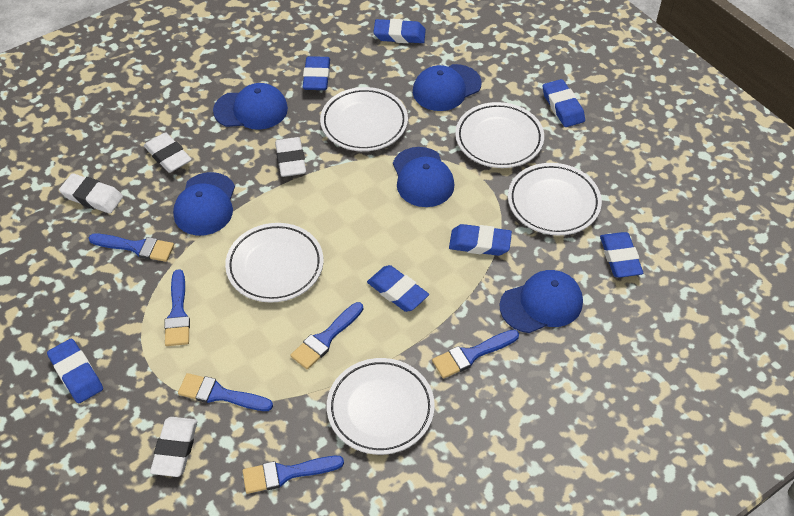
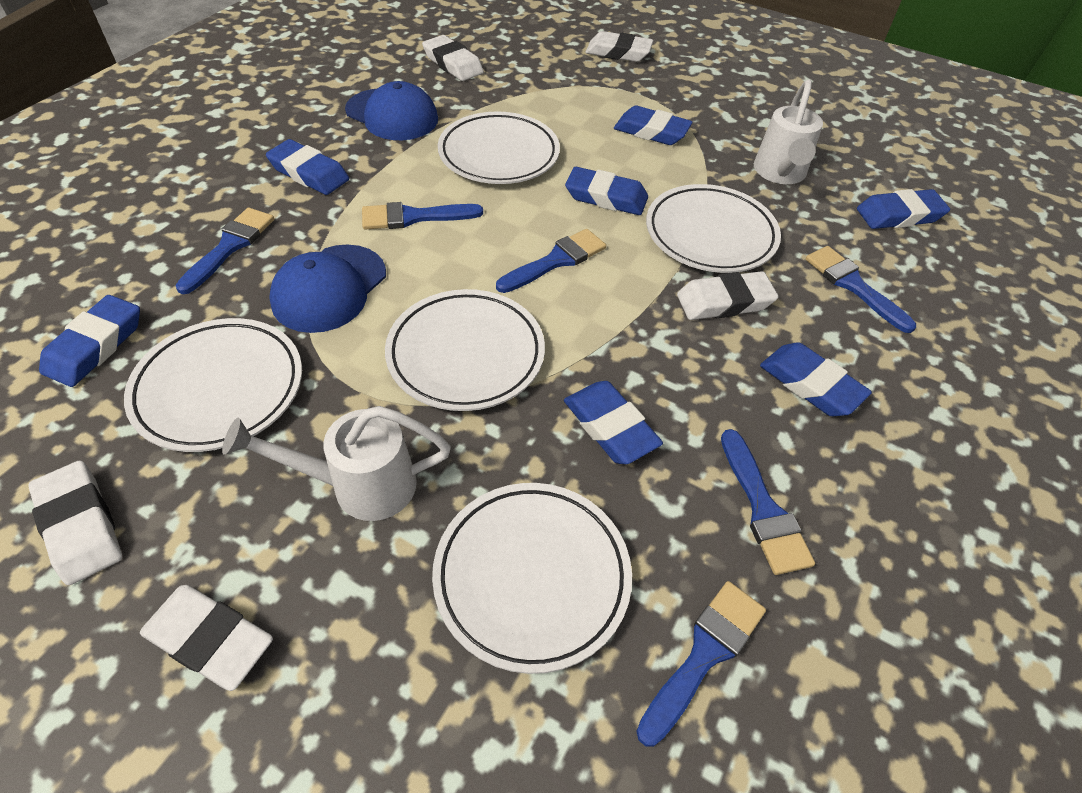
blue cap: [173,172,235,236] [213,83,288,130] [393,147,454,207] [413,64,482,111] [500,270,583,333] = 5 -> [269,244,386,333] [345,81,438,140] = 2
white eraser: [59,173,123,213] [144,132,192,173] [150,417,198,477] [275,137,306,177] = 4 -> [28,460,122,585] [140,585,273,691] [422,35,484,81] [585,31,653,62] [677,271,779,320] = 5
white watering can: none = 0 -> [222,406,451,521] [754,79,823,184] = 2

